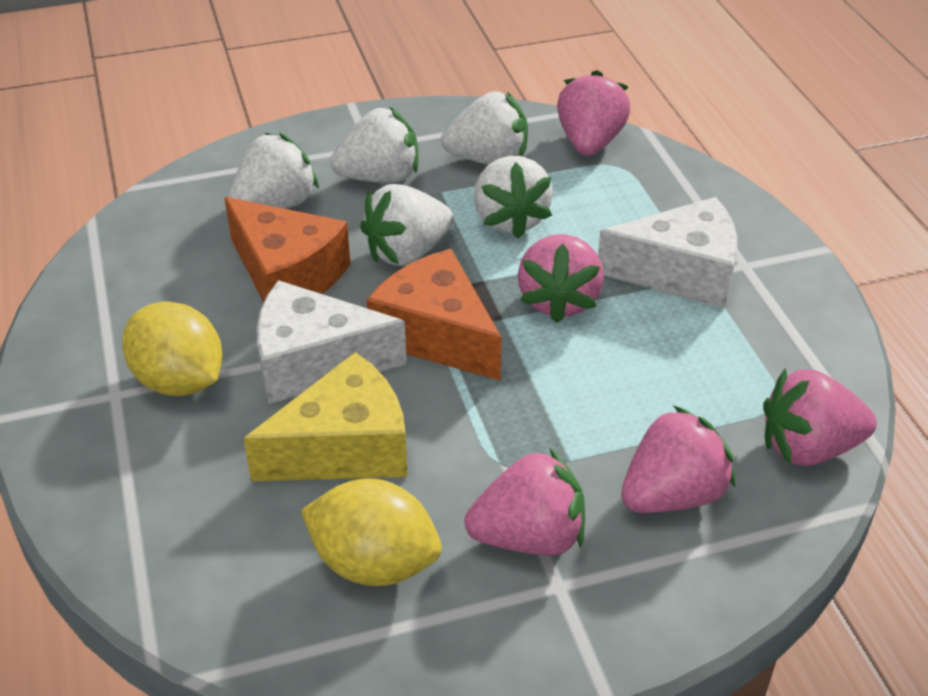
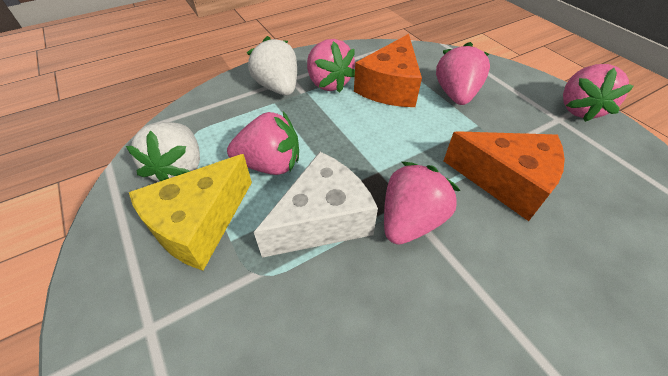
white cheese: [257,280,407,404] [598,197,737,308] = 2 -> [254,152,378,258] = 1
white strawberry: [229,133,319,209] [330,107,418,183] [360,184,453,266] [441,91,528,165] [474,156,553,239] = 5 -> [126,122,200,182] [247,36,297,95] = 2
yellow lemon: [122,302,222,396] [300,479,442,586] = 2 -> none = 0

